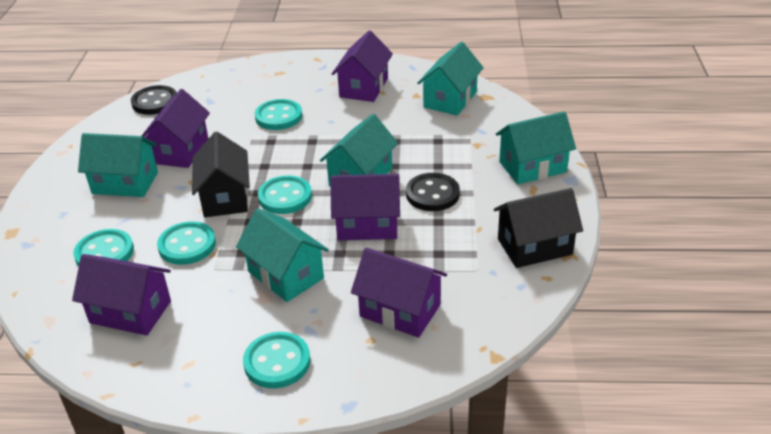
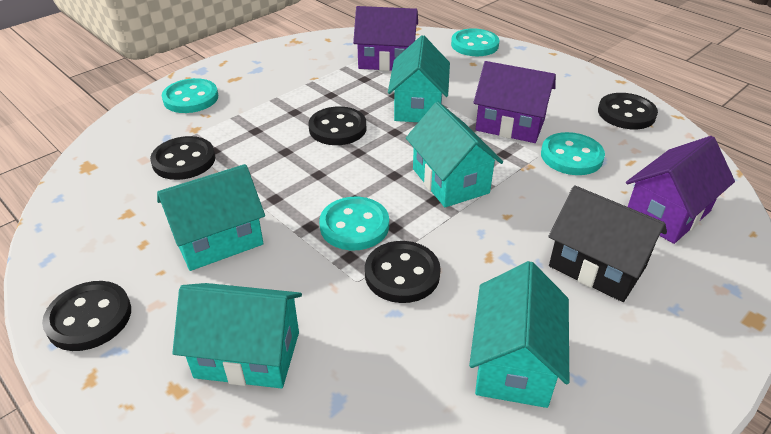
black button: [131,85,177,115] [406,173,460,211] = 2 -> [42,281,131,351] [150,136,215,180] [308,106,366,145] [365,241,441,303] [598,93,658,129] = 5
black house: [192,132,250,217] [494,188,583,268] = 2 -> [548,185,667,302] = 1
purple house: [72,254,171,336] [142,89,210,168] [330,174,400,240] [332,31,393,102] [351,248,447,338] = 5 -> [353,6,418,71] [473,61,556,143] [626,136,735,244] = 3
turquoise button: [73,229,134,266] [157,221,216,265] [243,332,310,388] [255,99,302,130] [258,175,312,214] = 5 -> [162,78,218,113] [319,197,389,250] [451,28,499,56] [541,132,605,175] = 4

